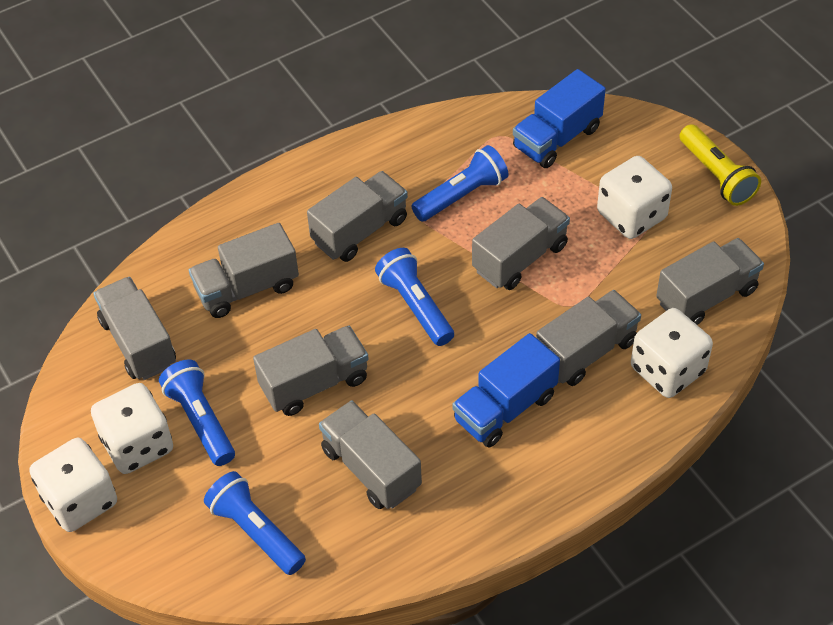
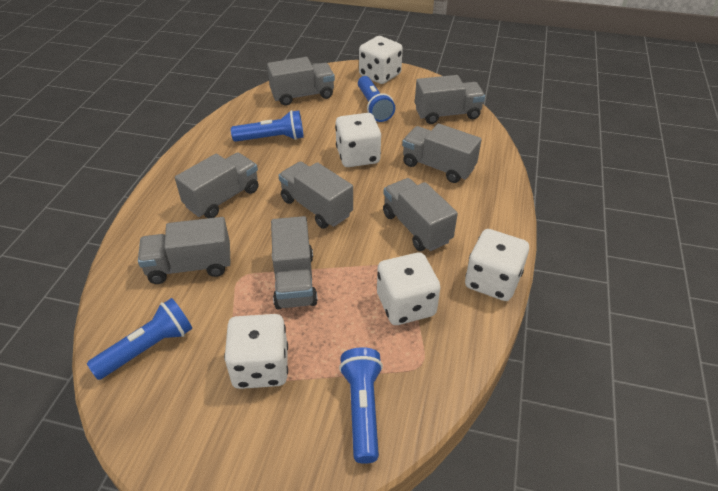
blue truck: [452,333,560,448] [513,69,606,168] = 2 -> none = 0
white dice: [29,438,117,532] [91,383,173,474] [597,156,672,239] [631,308,713,398] = 4 -> [224,314,288,389] [335,113,381,167] [359,36,403,84] [377,252,441,325] [465,229,529,301] = 5
yellow flashlight: [680,124,761,206] = 1 -> none = 0

